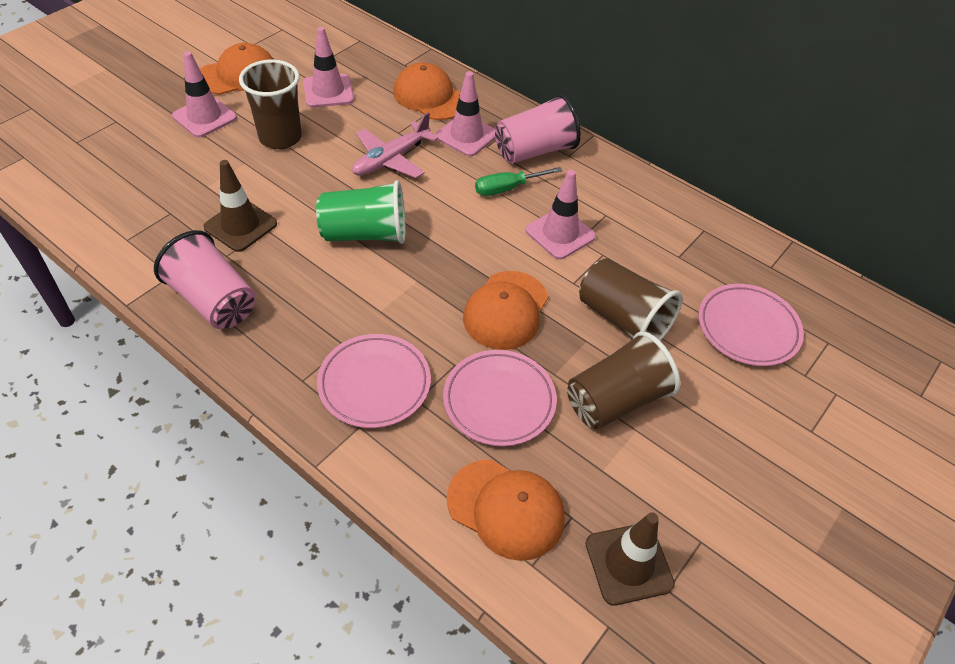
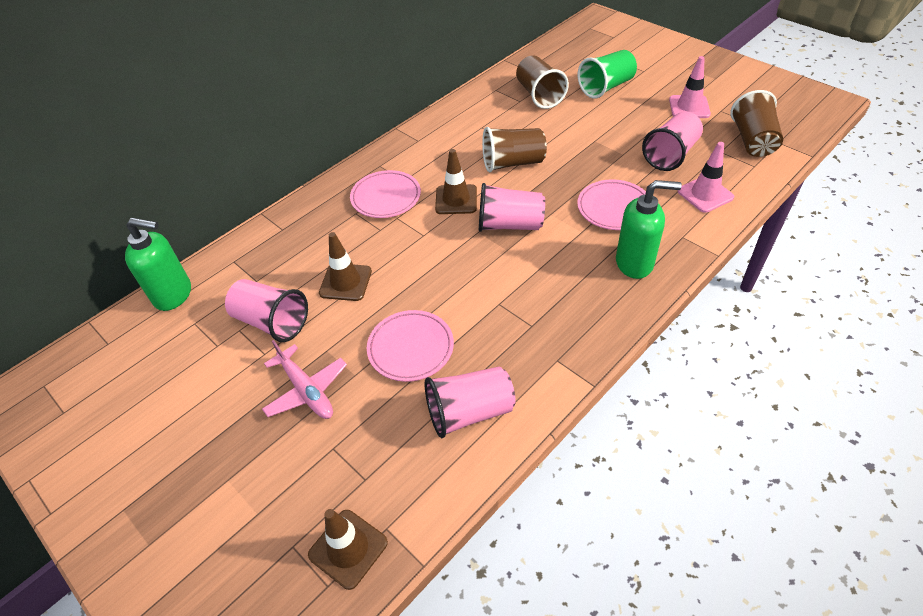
brown traffic cone: [203,160,277,252] [586,513,675,606] = 2 -> [308,509,388,590] [319,232,372,301] [435,149,477,214] = 3
green screwdriver: [475,167,562,196] = 1 -> none = 0
green soap dispenser: none = 0 -> [125,217,191,311] [616,180,682,279] = 2
orange cap: [200,43,273,95] [393,62,460,120] [447,459,565,561] [463,271,548,350] = 4 -> none = 0
pink cup: [154,230,256,329] [495,94,581,164] = 2 -> [225,279,308,342] [425,367,515,438] [479,183,545,232] [642,111,703,171] = 4
pink traffic cone: [172,51,237,138] [303,27,354,107] [435,71,496,156] [525,170,596,259] = 4 -> [669,56,711,118] [678,142,734,213] = 2

